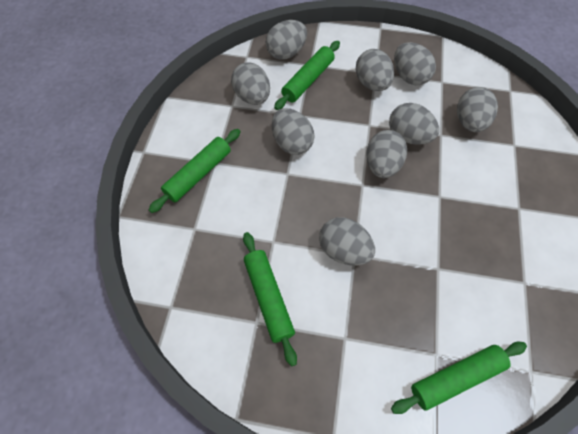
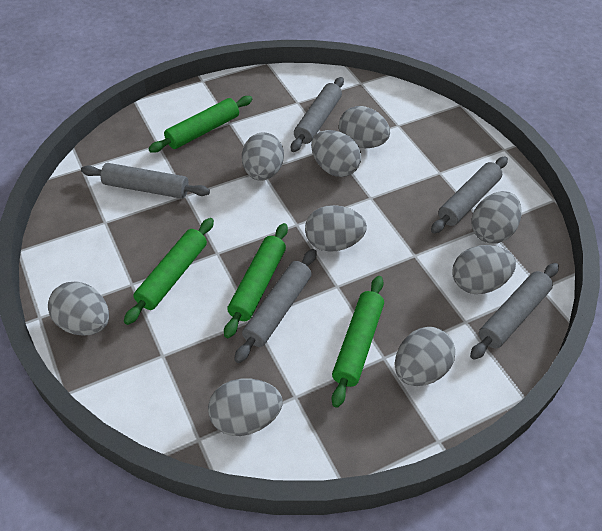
grey rolling pin: none = 0 -> [81,163,210,199] [234,249,317,363] [291,77,344,152] [431,157,508,233] [470,263,559,360] = 5

